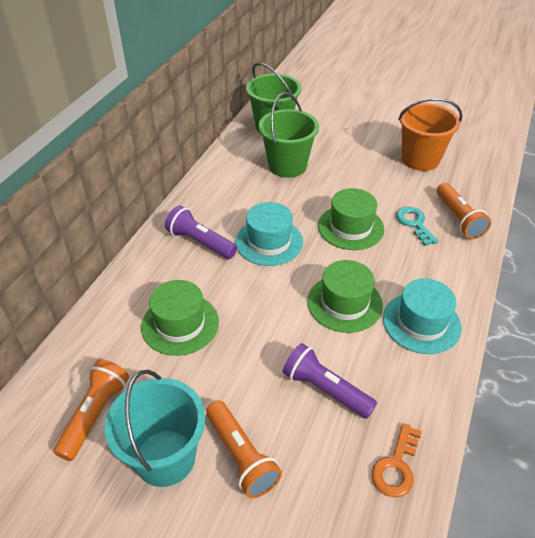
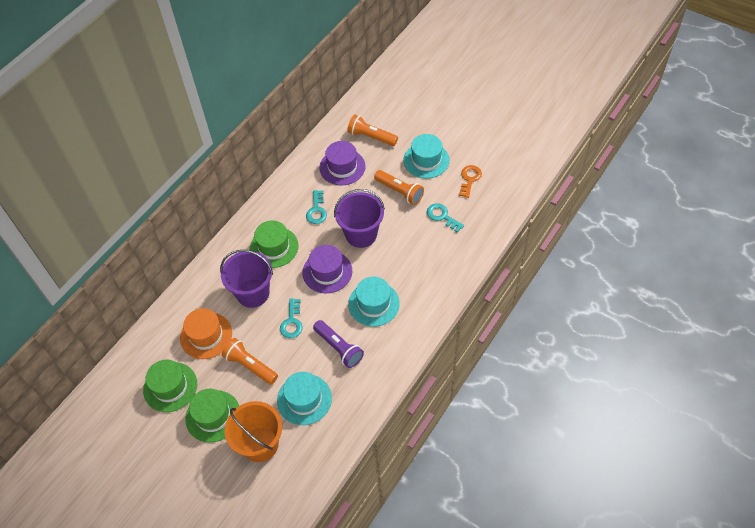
green bucket: [246,62,302,133] [259,92,319,178] = 2 -> none = 0
orange hat: none = 0 -> [180,308,232,359] = 1
purple bucket: none = 0 -> [220,250,273,308] [334,189,385,248] = 2
purple flashlight: [165,206,237,259] [283,343,377,419] = 2 -> [313,320,364,368] = 1
purple hat: none = 0 -> [302,245,352,293] [319,141,366,186] = 2
turquoise bucket: [104,370,205,487] = 1 -> none = 0
turquoise hat: [236,202,303,266] [383,279,462,354] = 2 -> [277,372,332,425] [348,277,400,327] [403,134,450,179] = 3
turquoise key: [396,207,438,246] = 1 -> [280,298,303,338] [306,190,327,224] [427,203,464,232] = 3

